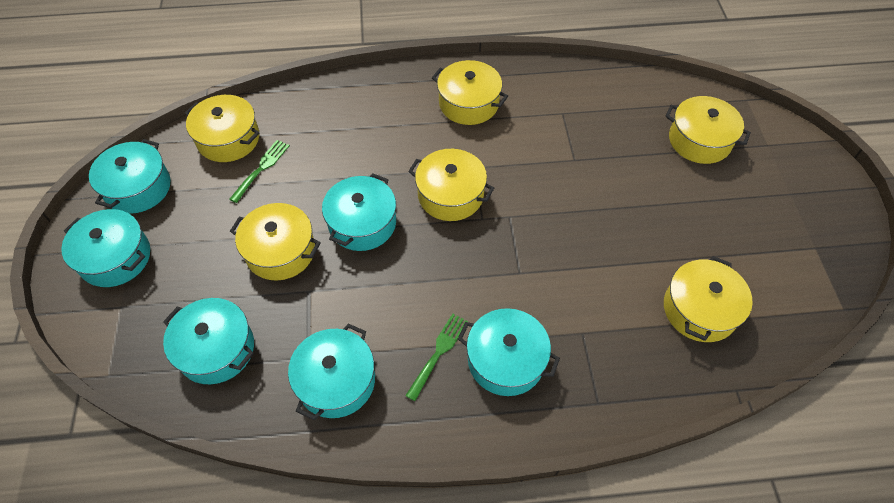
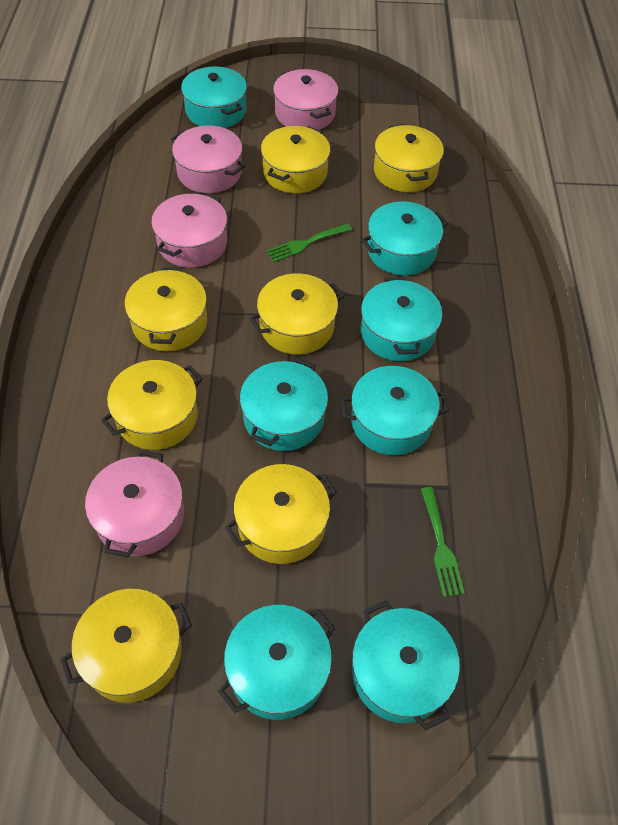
pink pot: none = 0 -> [85,450,184,558] [151,193,227,268] [171,126,245,193] [273,69,338,130] = 4
turquoise pot: [61,209,150,287] [89,139,171,214] [163,298,254,384] [288,324,375,421] [322,174,396,251] [458,308,560,396] = 6 -> [181,66,247,128] [218,605,335,720] [240,358,328,451] [341,366,449,455] [352,600,460,730] [361,201,448,275] [361,277,443,361] = 7
yellow pot: [185,95,260,162] [230,203,321,281] [408,149,494,221] [432,60,508,125] [664,256,753,342] [665,96,751,164] = 6 -> [60,589,192,703] [101,360,203,450] [125,267,207,351] [225,464,337,564] [249,273,344,354] [261,126,330,193] [374,124,444,192] = 7

